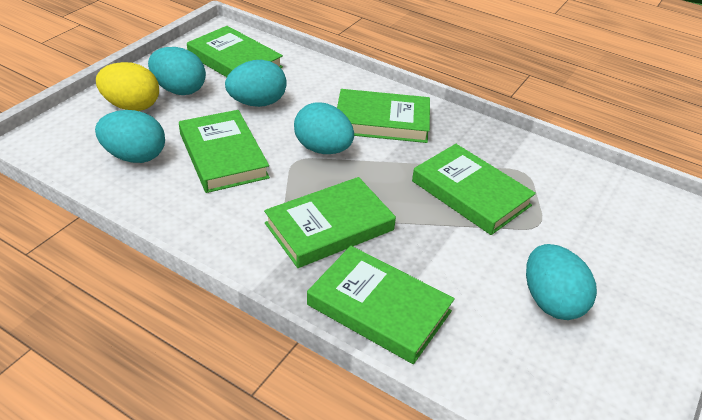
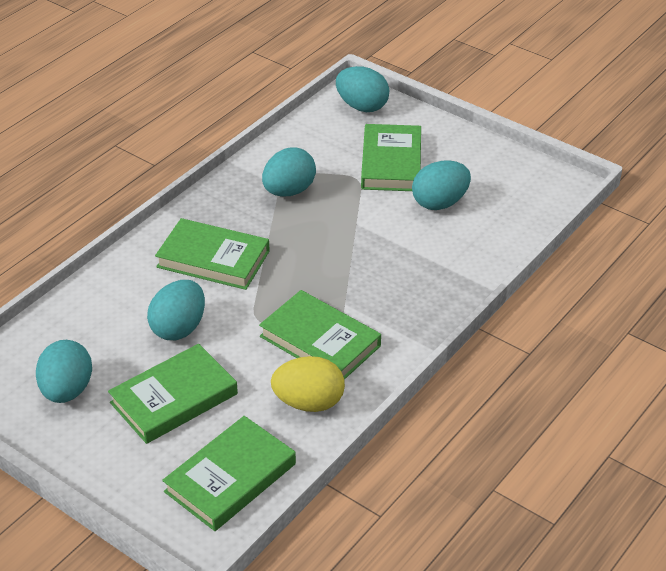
green book: [179,110,270,193] [187,26,283,77] [264,177,396,268] [307,246,455,364] [337,89,430,143] [412,144,536,235] = 6 -> [108,344,238,444] [155,218,270,290] [162,416,296,531] [259,290,381,380] [361,124,421,191] = 5

